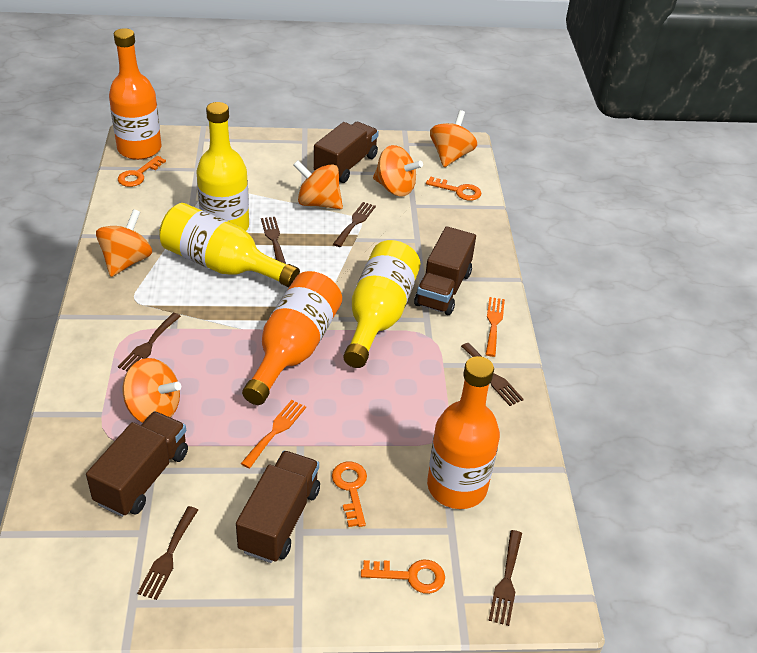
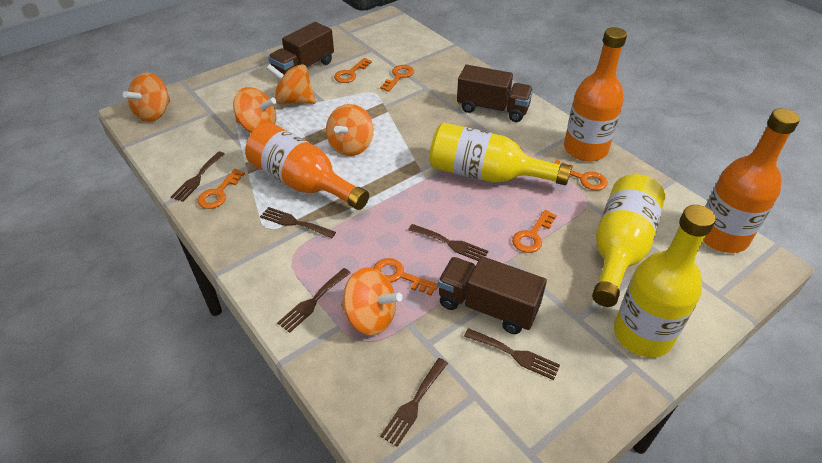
brown truck: [86,411,188,517] [236,451,320,563] [314,122,379,183] [414,226,476,315] = 4 -> [268,22,334,74] [438,256,547,334] [457,65,533,122] = 3
orange fork: [241,400,306,468] [485,297,505,357] = 2 -> none = 0
orange key: [118,156,166,187] [332,462,367,527] [361,560,445,594] [426,176,481,201] = 4 -> [197,169,245,209] [334,58,372,83] [373,258,438,296] [380,65,414,92] [512,210,557,253] [554,160,608,191] = 6

